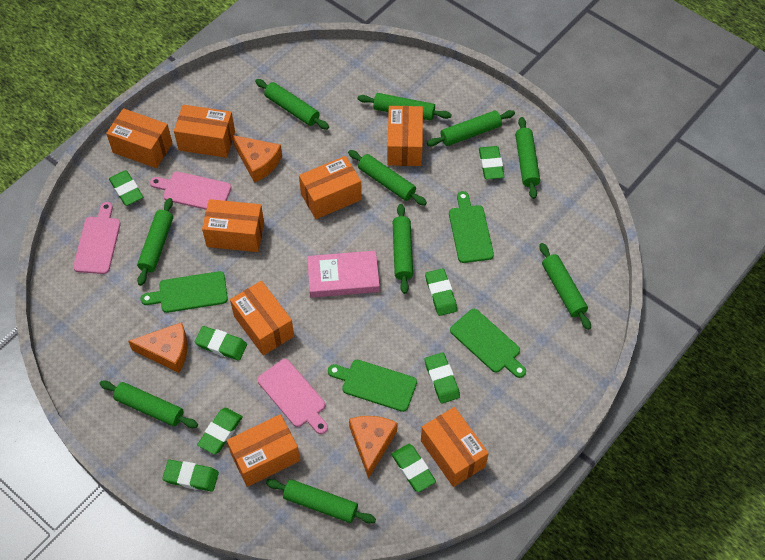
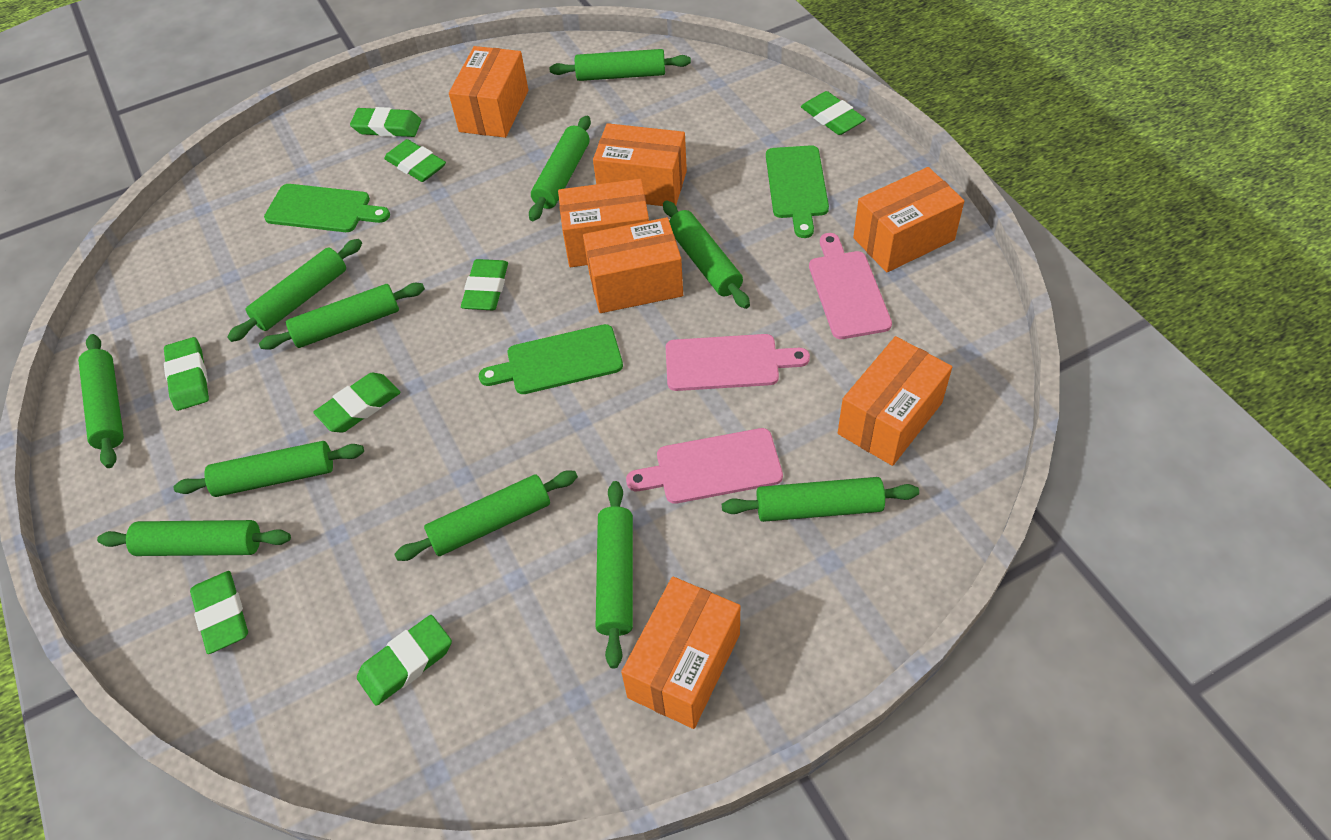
green cutting board: [141,271,228,313] [328,360,417,412] [449,191,494,263] [450,309,526,378] = 4 -> [264,184,390,232] [479,324,623,394] [766,145,829,238] = 3
green rolling pin: [99,381,198,428] [137,198,173,286] [255,79,329,130] [266,479,376,524] [348,150,427,206] [358,93,452,121] [393,204,413,294] [427,110,515,147] [515,117,540,199] [539,243,591,330] = 10 -> [78,334,124,468] [97,520,291,556] [173,441,364,497] [227,239,362,342] [259,283,425,350] [394,470,578,561] [529,116,591,221] [549,49,691,81] [596,481,633,668] [663,200,750,309] [722,477,919,522] = 11
orange box: [106,108,173,168] [174,105,235,158] [202,199,264,252] [227,414,300,487] [230,281,294,356] [299,156,362,219] [387,106,423,166] [421,407,489,487] = 8 -> [449,46,529,138] [558,179,649,267] [583,217,683,313] [593,123,687,206] [621,576,740,729] [838,336,952,466] [853,167,964,272] = 7
orange cheese: [128,322,188,373] [232,135,282,183] [349,416,398,479] = 3 -> none = 0
pink book: [307,251,380,298] = 1 -> none = 0

